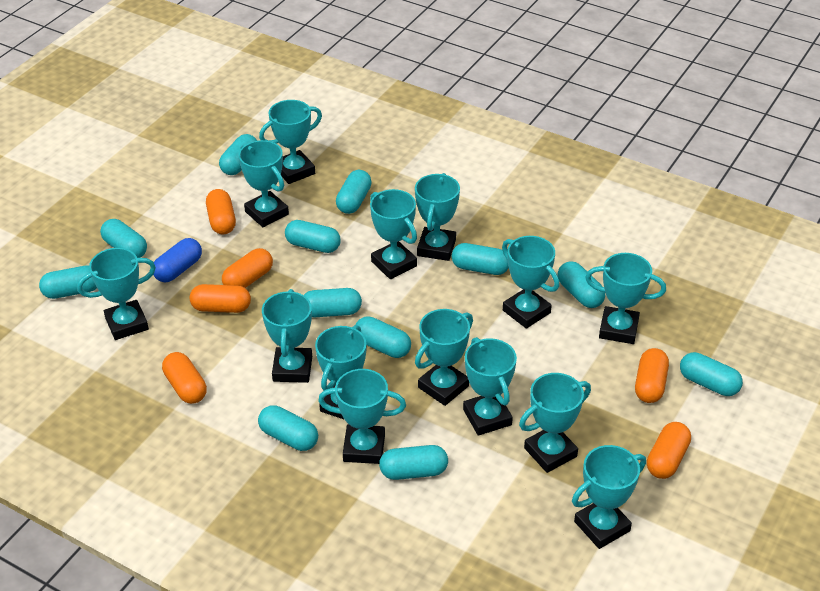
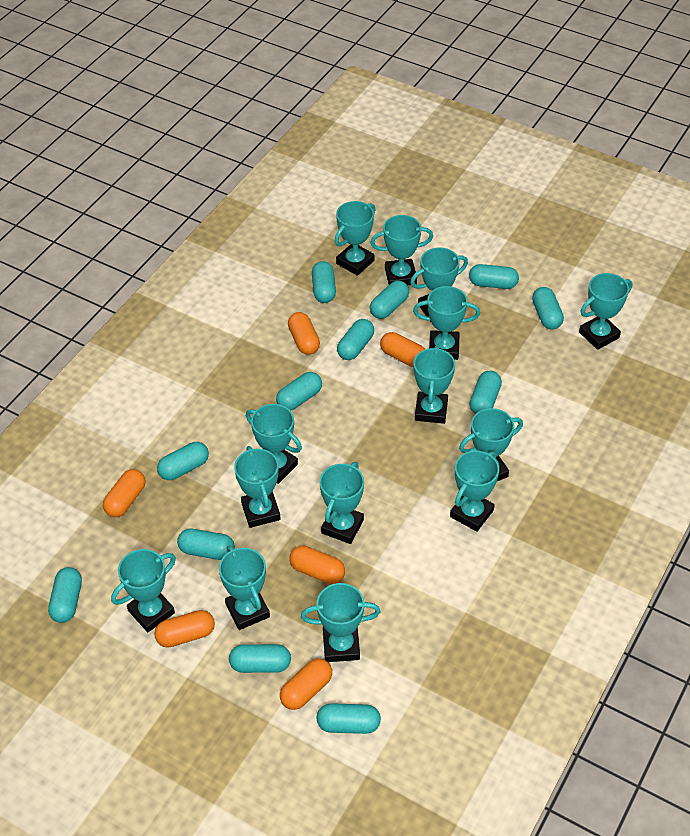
blue capsule: [153,238,202,282] = 1 -> none = 0

